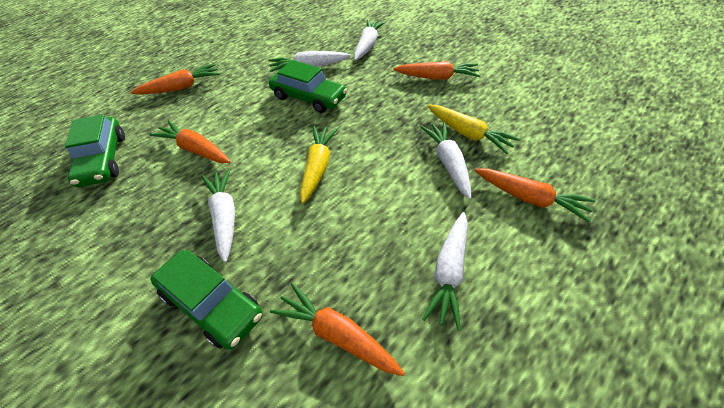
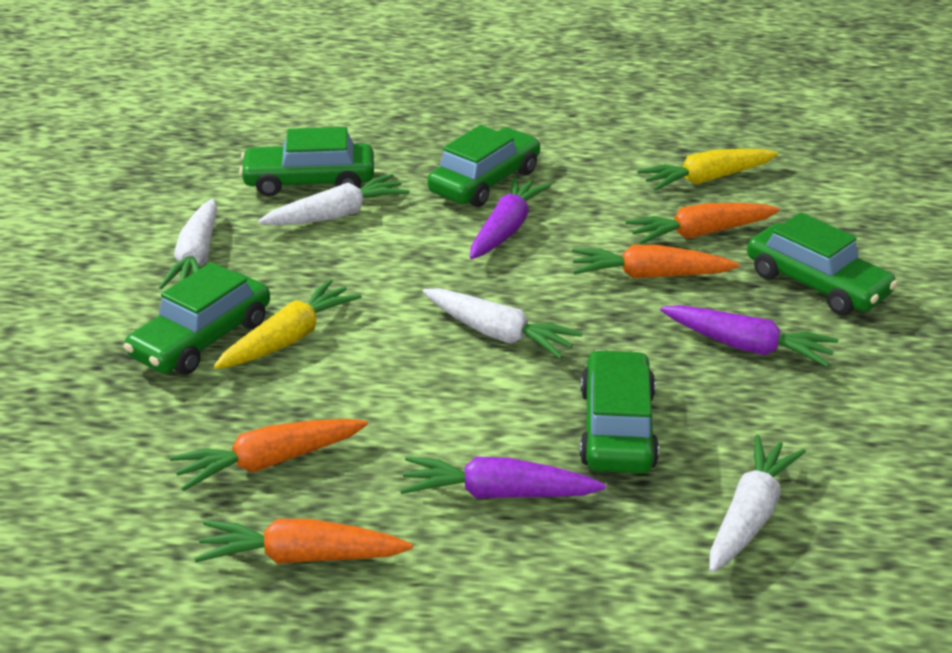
green car: [65,115,125,187] [150,250,263,350] [269,60,347,113] = 3 -> [124,262,270,375] [239,127,374,197] [427,125,540,207] [580,350,659,473] [747,212,898,315] = 5
orange carrot: [131,63,220,95] [149,120,231,163] [270,283,405,376] [393,61,481,80] [475,169,595,223] = 5 -> [170,419,368,491] [195,519,413,564] [572,245,739,278] [625,203,780,244] = 4
purple carrot: none = 0 -> [400,456,606,499] [470,176,551,259] [660,305,838,367] = 3
white carrot: [202,169,235,263] [269,51,350,72] [354,20,385,61] [421,122,471,199] [422,212,468,330] = 5 -> [159,199,217,289] [258,174,410,225] [422,288,583,359] [710,435,806,573] = 4

